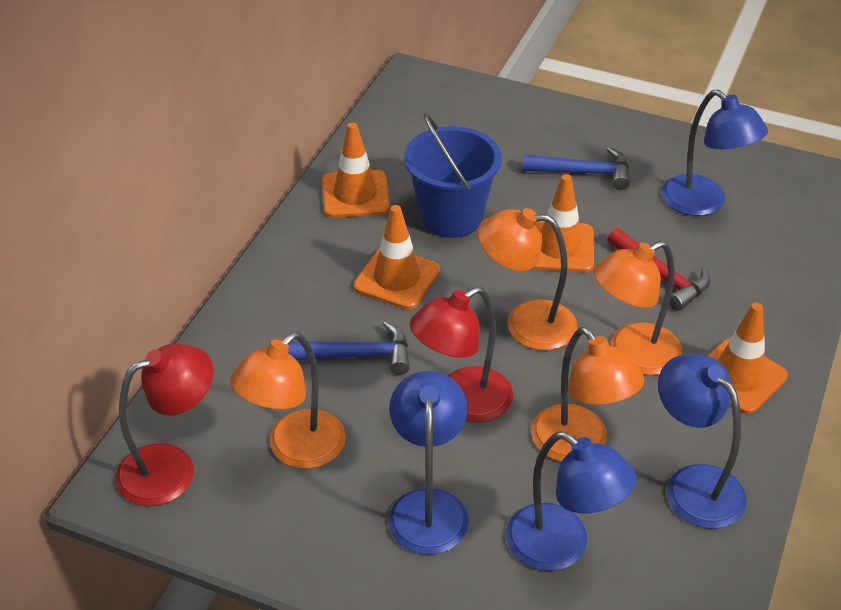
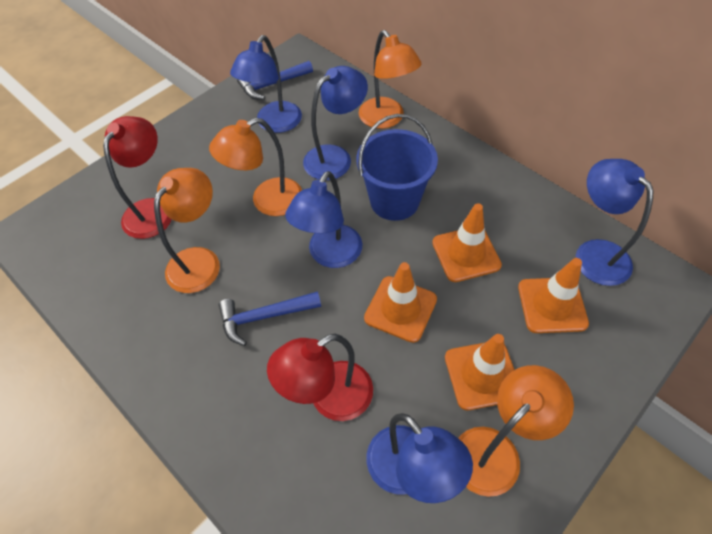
blue lamp: [388,371,469,555] [506,431,636,571] [658,354,747,529] [661,89,768,216] = 4 -> [230,35,302,133] [285,171,362,268] [303,66,368,180] [366,413,473,503] [576,159,654,286] = 5
red hammer: [607,228,710,311] = 1 -> none = 0

